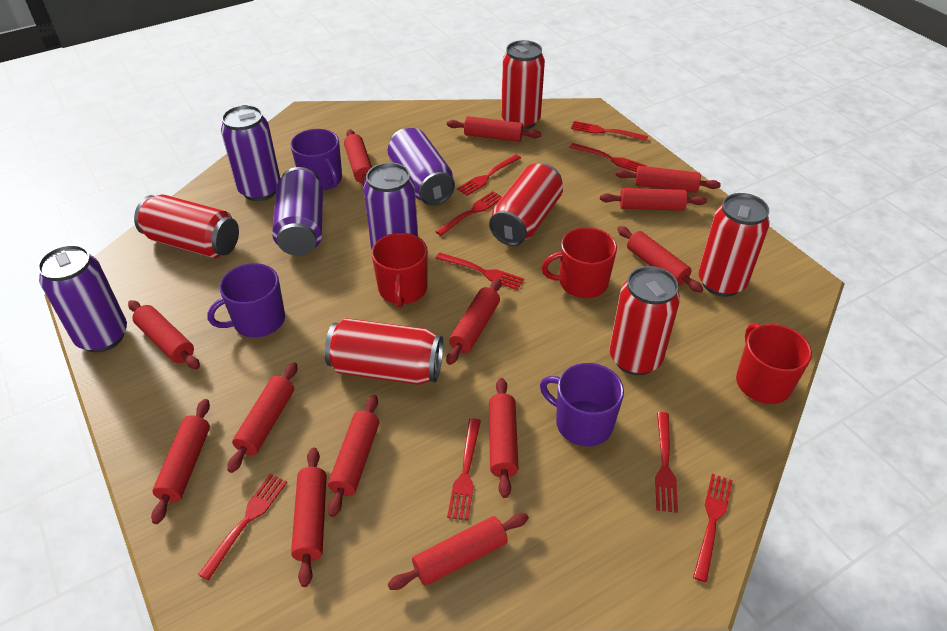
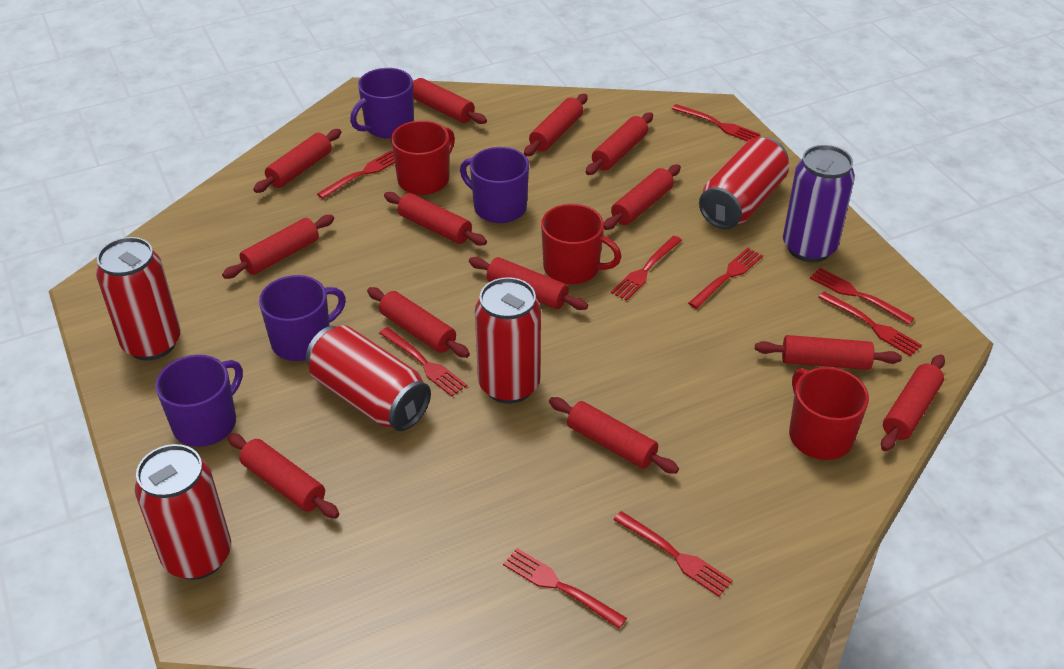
purple can: [38,245,127,352] [221,105,281,201] [272,167,323,256] [363,162,418,249] [388,128,455,206] = 5 -> [783,145,855,262] = 1
purple mug: [207,263,285,338] [290,129,342,191] [540,363,624,447] = 3 -> [155,355,243,447] [259,275,346,361] [350,68,414,139] [460,147,529,223] = 4
red can: [134,195,239,258] [324,318,443,385] [489,163,563,246] [501,40,545,130] [610,266,680,375] [698,193,770,297] = 6 -> [96,237,181,361] [135,444,231,580] [306,325,431,431] [475,277,541,404] [699,137,789,229] = 5

